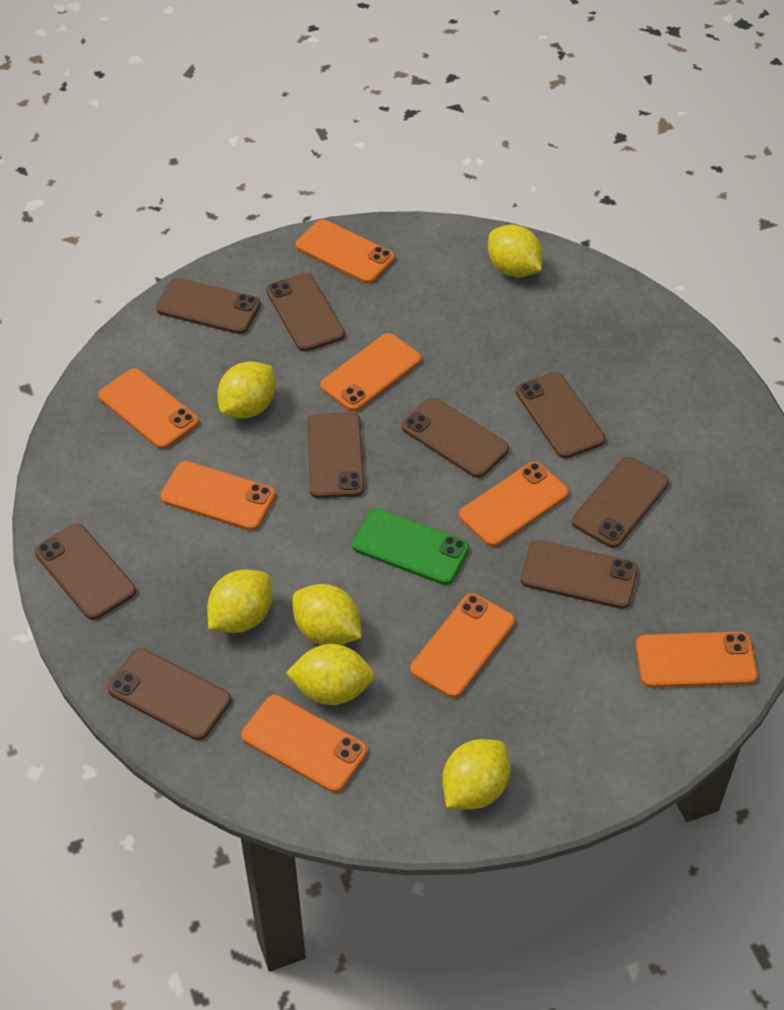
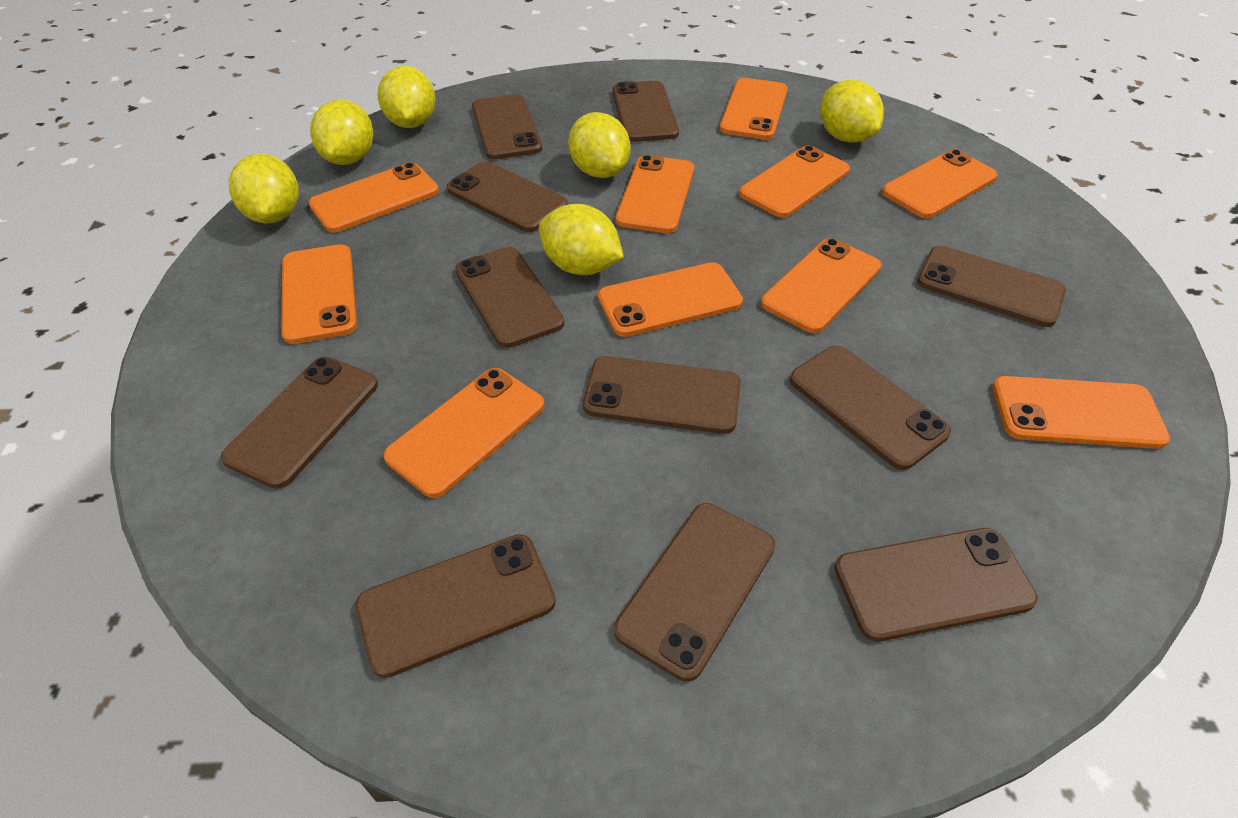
brown phone: [34,524,136,620] [107,649,231,740] [156,278,261,334] [266,273,345,351] [307,412,364,498] [401,397,509,478] [516,372,605,458] [521,540,638,609] [572,456,669,548] = 9 -> [221,357,378,489] [355,534,556,678] [447,161,568,232] [455,247,564,348] [472,94,542,160] [583,356,741,434] [613,81,679,142] [614,503,775,682] [790,345,951,470] [834,528,1038,641] [917,246,1066,327] = 11
green phone: [352,509,470,585] = 1 -> none = 0
orange phone: [98,369,199,449] [160,461,275,531] [241,695,367,792] [296,219,395,284] [320,333,421,412] [410,593,515,698] [459,462,569,547] [636,632,758,688] = 8 -> [281,244,357,344] [308,162,439,233] [383,368,545,498] [598,262,743,337] [616,155,694,233] [720,78,788,140] [739,145,850,218] [761,238,882,333] [882,149,998,218] [992,376,1170,449] = 10

